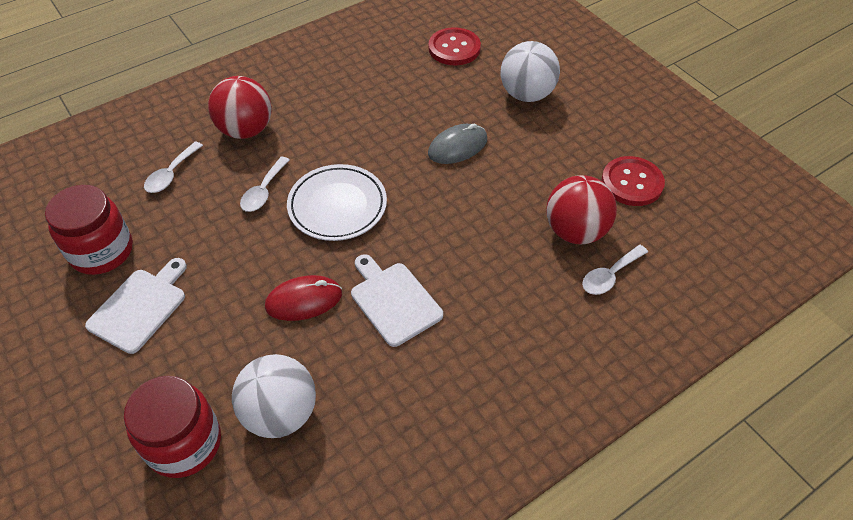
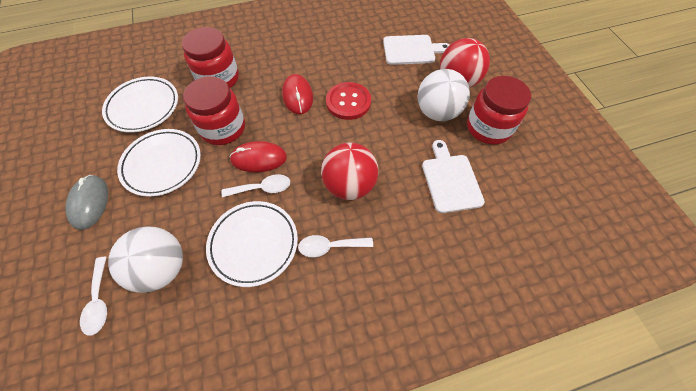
red button: [429,27,481,65] [601,156,665,206] = 2 -> [326,82,371,120] = 1
red jar: [45,185,133,275] [124,376,221,478] = 2 -> [182,27,239,88] [183,76,245,145] [467,76,531,145] = 3
red mouse: [265,275,342,321] = 1 -> [229,141,287,172] [282,74,313,114] = 2
white plate: [287,164,387,241] = 1 -> [102,77,178,133] [117,129,201,197] [206,201,298,287] = 3

